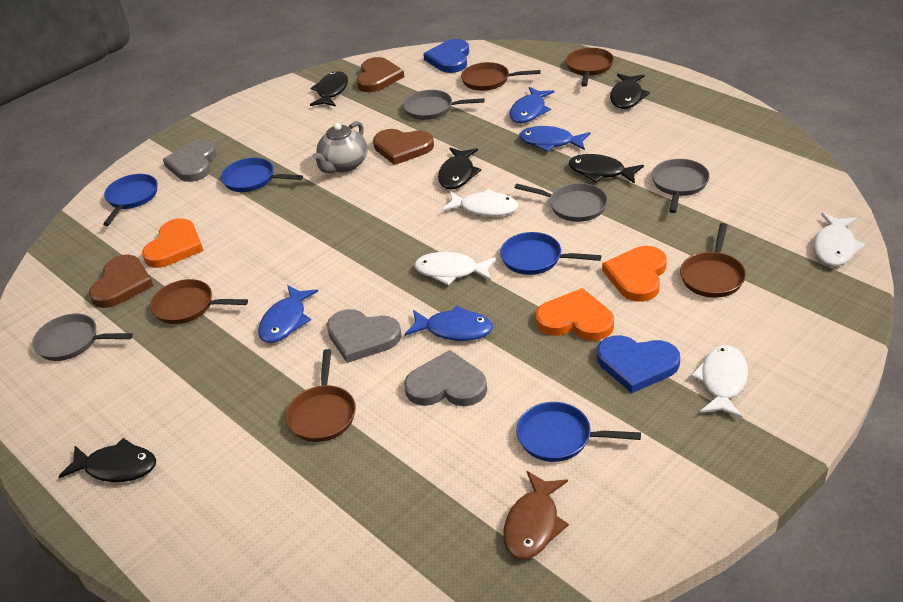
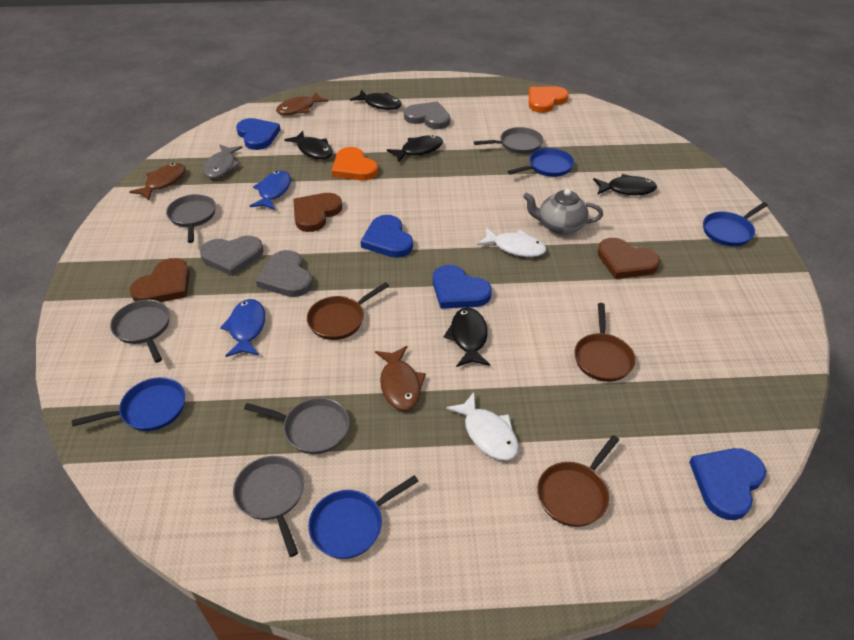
blue fish: [258,285,318,343] [405,305,493,341] [509,87,554,123] [519,126,590,152] = 4 -> [220,299,265,357] [250,171,291,210] = 2
blue heart: [423,39,469,73] [597,335,680,393] = 2 -> [236,118,281,150] [360,215,413,258] [433,265,492,309] [689,448,766,520] = 4
brown fish: [504,471,569,559] = 1 -> [129,163,186,201] [276,92,329,115] [375,346,426,410] = 3
brown pan: [150,279,248,324] [286,349,356,442] [461,62,541,91] [566,48,614,87] [680,223,746,298] = 5 -> [307,282,389,340] [537,435,619,527] [574,303,635,382] = 3
grey fish: none = 0 -> [203,145,243,179] = 1
grey pan: [32,314,133,361] [403,90,485,120] [515,183,608,222] [652,159,710,213] = 4 -> [110,300,170,363] [166,194,216,243] [233,456,304,557] [244,398,349,454] [474,127,543,154] = 5
orange heart: [142,218,204,268] [536,288,614,341] [602,246,667,302] = 3 -> [332,147,378,180] [529,86,569,113] = 2
white fish: [414,252,496,285] [442,189,518,216] [691,345,748,418] [814,213,866,266] = 4 -> [446,392,519,460] [477,227,546,257] = 2

